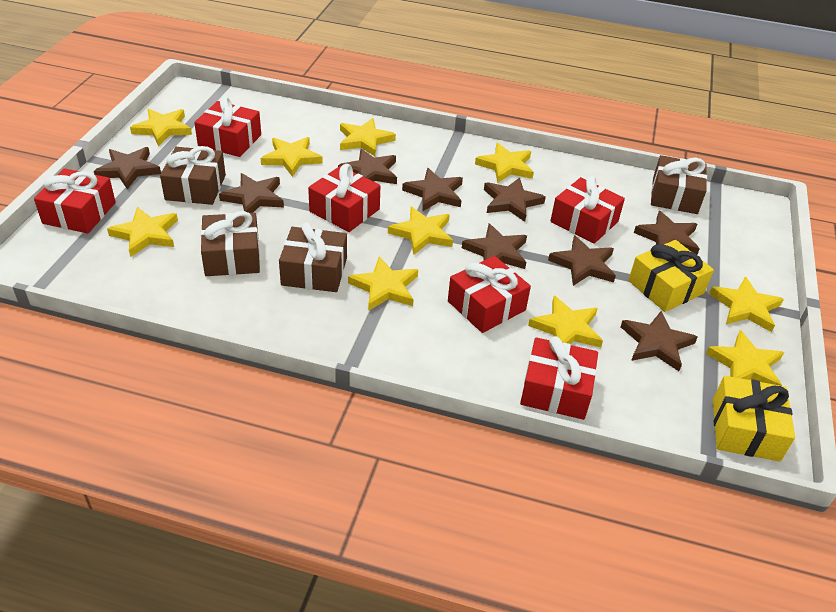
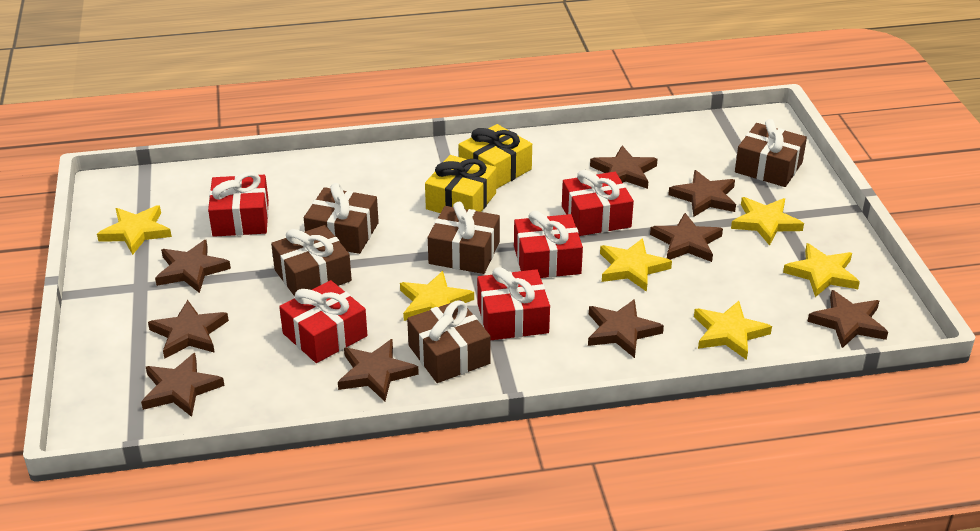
brown gift: [160,146,226,205] [201,211,260,276] [279,222,347,292] [651,155,707,214] = 4 -> [271,225,352,296] [304,183,379,254] [407,300,491,383] [428,202,500,274] [735,119,807,187] = 5
red gift: [34,168,116,234] [194,96,261,157] [308,164,380,232] [448,256,531,333] [520,336,598,420] [550,176,625,244] = 6 -> [208,172,269,237] [279,280,367,363] [477,267,550,340] [514,211,583,278] [562,170,634,236] = 5
yellow star: [107,207,178,257] [130,109,192,146] [261,137,323,177] [340,118,396,156] [348,257,418,311] [388,207,453,255] [475,143,534,183] [528,296,603,347] [706,330,784,386] [709,277,784,332] = 10 -> [97,205,172,255] [400,271,474,321] [600,238,672,292] [694,301,772,360] [731,197,804,245] [783,243,860,297] = 6

